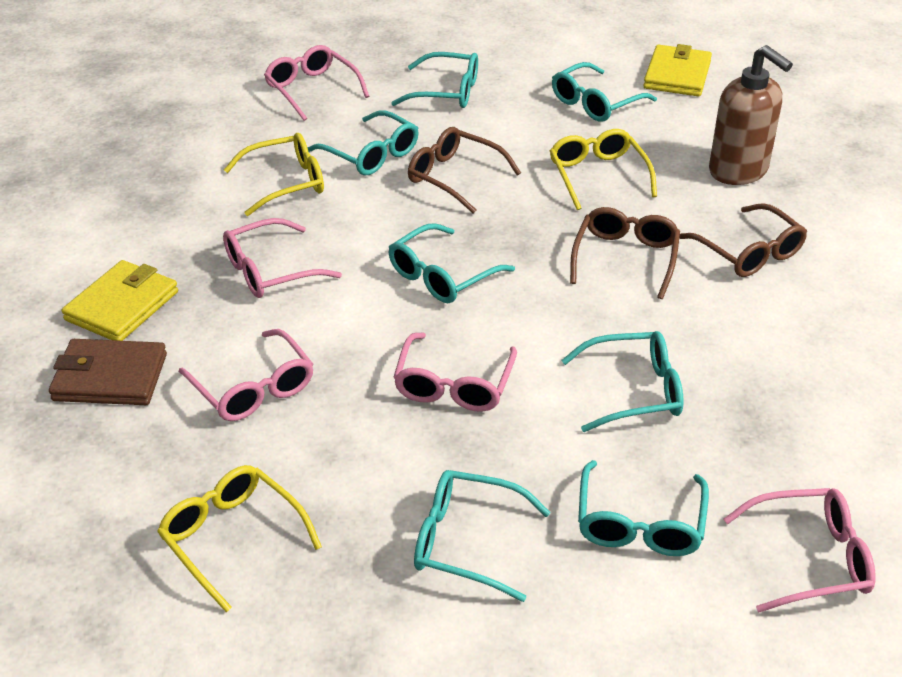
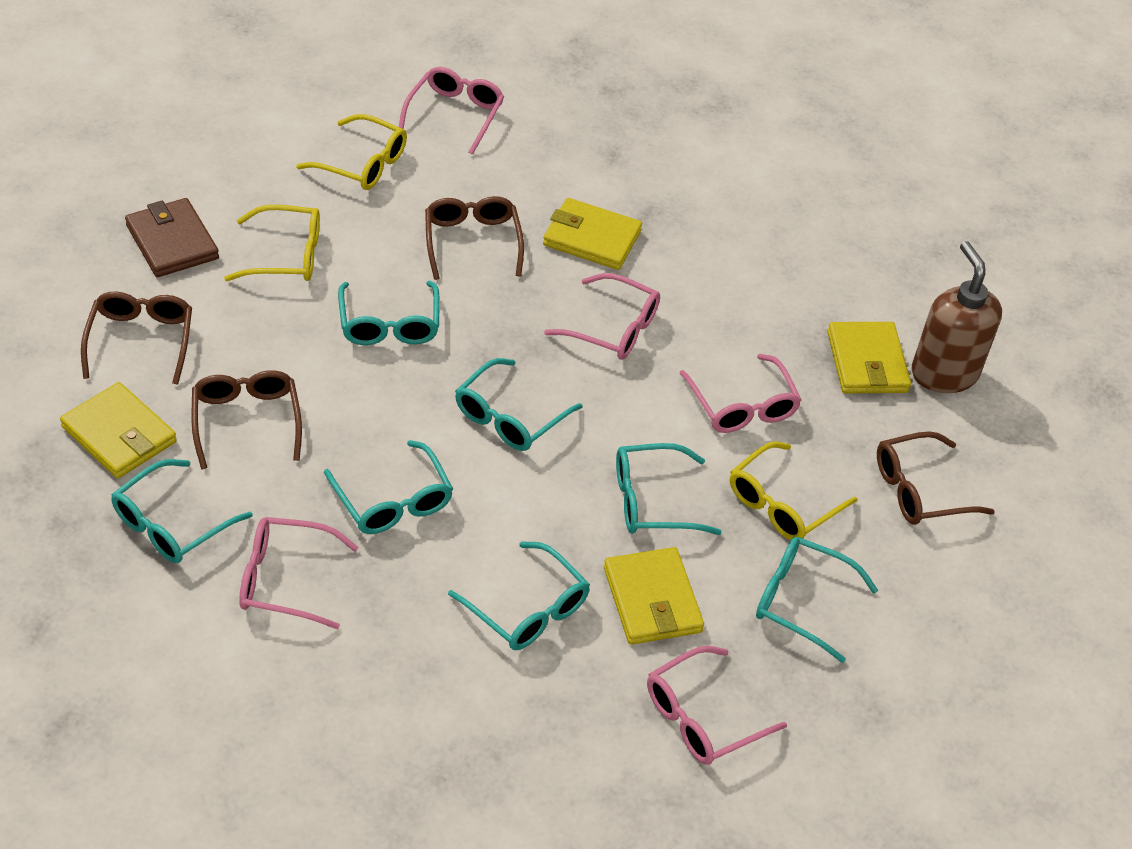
brown glasses: [408,127,521,214] [570,207,680,299] [679,203,807,277] = 3 -> [81,292,192,385] [192,370,302,470] [425,196,524,280] [877,431,995,525] = 4
yellow wallet: [62,260,178,341] [643,44,712,97] = 2 -> [60,382,177,478] [543,198,642,270] [604,547,704,645] [827,322,911,394] = 4

